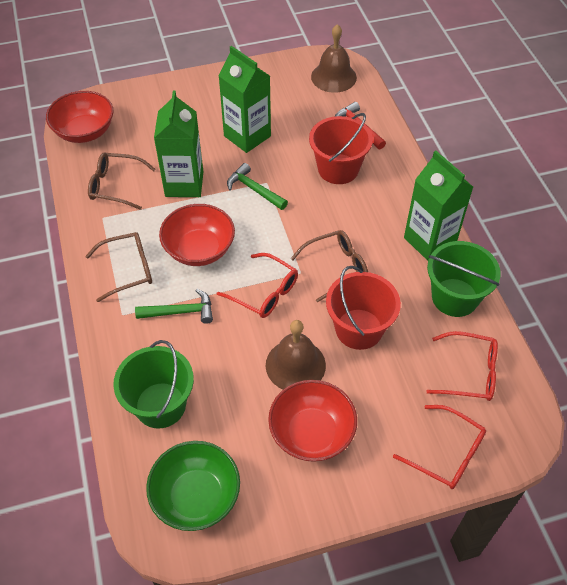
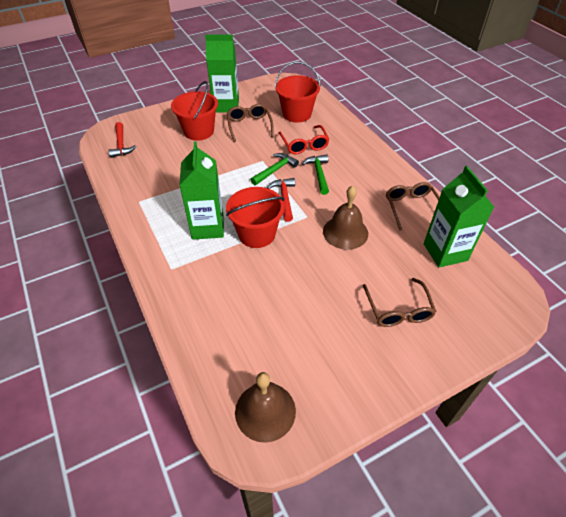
green bowl: [146,441,240,531] = 1 -> none = 0
green bucket: [113,340,194,429] [427,241,501,317] = 2 -> none = 0
red bowl: [46,91,113,143] [159,204,235,266] [268,380,357,462] = 3 -> none = 0
red bucket: [309,113,373,184] [326,266,401,350] = 2 -> [171,81,218,141] [226,187,285,248] [275,62,321,123] = 3
red glasses: [217,253,298,318] [393,405,486,489] [426,331,498,401] = 3 -> [278,125,330,154] = 1
red hammer: [335,102,386,149] = 1 -> [108,122,136,158] [267,178,295,222] = 2

